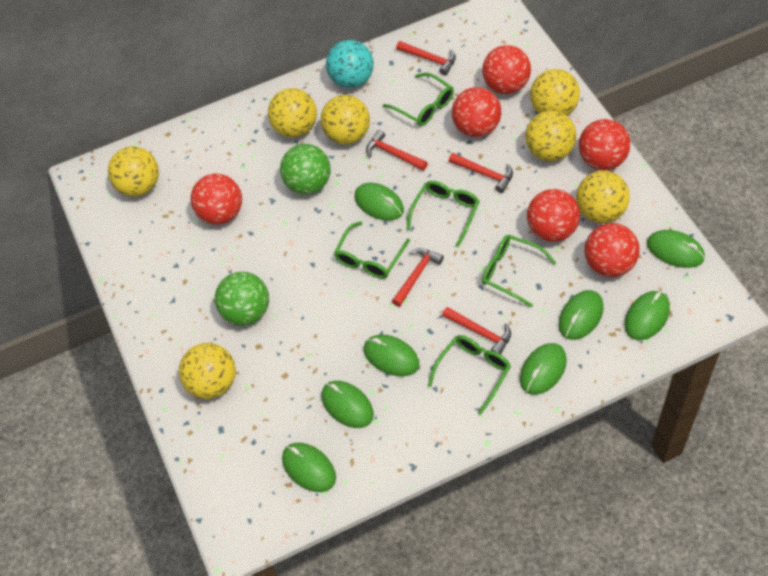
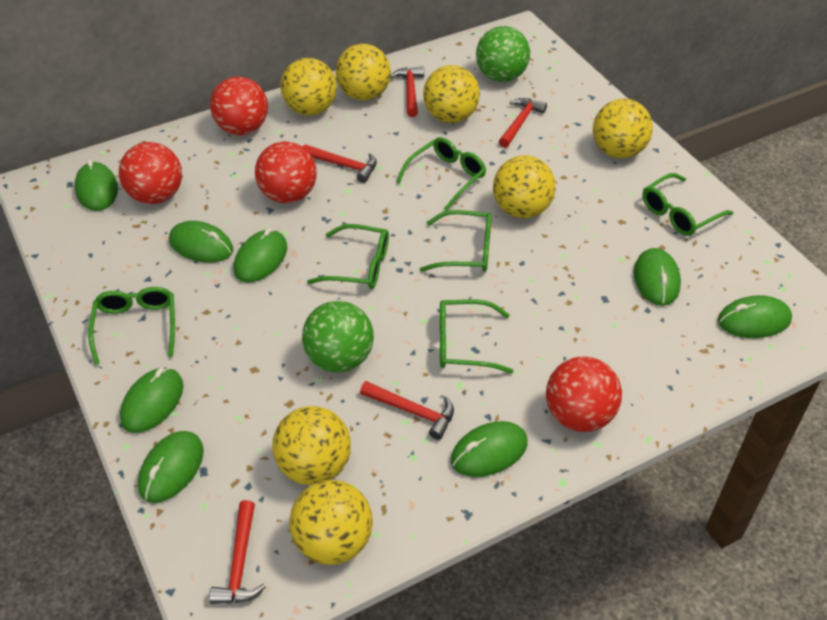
green glasses: [334,221,410,279] [383,72,454,126] [406,181,480,248] [428,335,511,415] [482,235,556,308] = 5 -> [88,287,175,365] [307,224,389,289] [396,137,486,211] [420,210,492,272] [440,299,513,373] [642,173,733,236] = 6
red ball: [191,173,242,225] [452,87,501,137] [482,45,531,94] [527,189,580,242] [579,119,631,171] [584,223,640,277] = 6 -> [119,142,182,204] [210,77,268,135] [255,141,317,203] [546,356,622,432] = 4
turquoise ball: [326,40,373,88] = 1 -> none = 0

